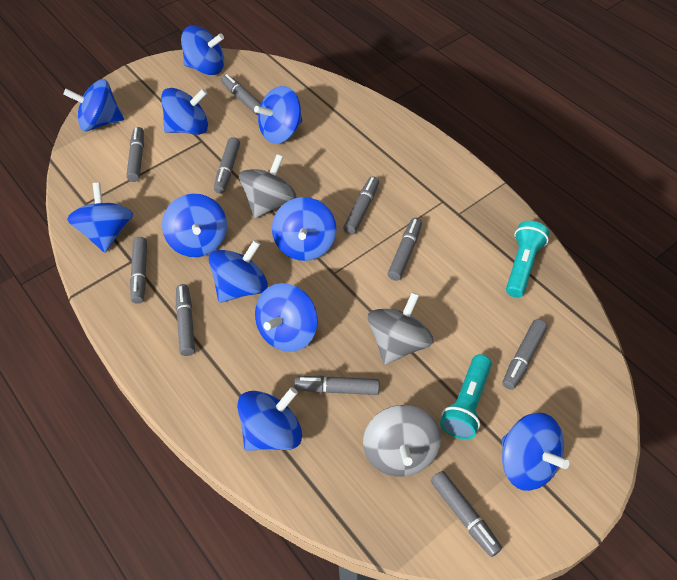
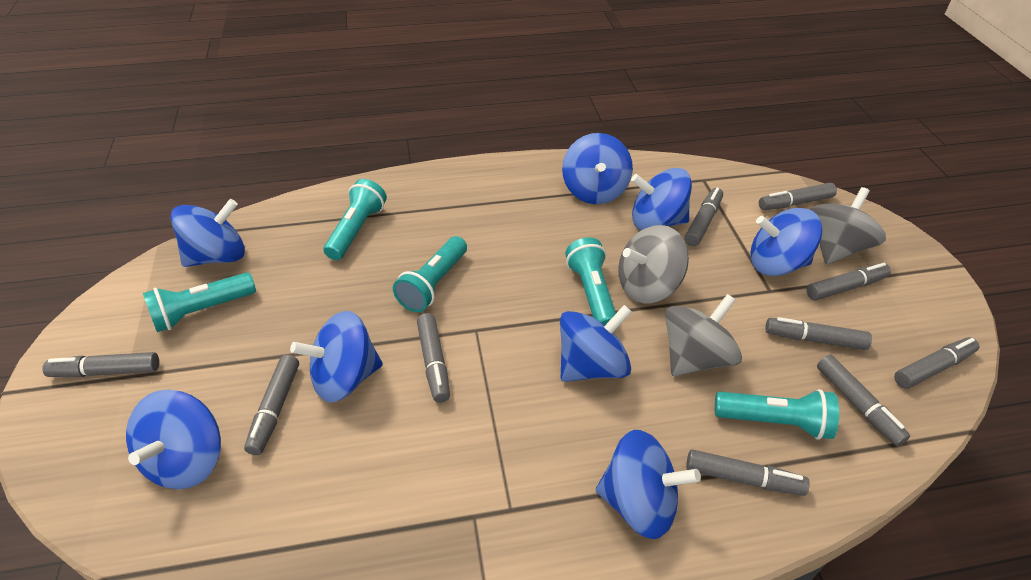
blue spinning top: [63,79,124,131] [67,183,133,253] [161,88,208,135] [162,194,227,257] [181,26,224,75] [209,240,268,303] [237,387,302,451] [254,86,302,144] [255,283,317,352] [272,197,337,261] [502,413,570,491] = 11 -> [126,390,221,489] [170,199,245,267] [290,311,383,403] [560,305,632,382] [562,133,633,204] [596,430,701,539] [631,168,692,230] [750,208,822,276] = 8
turquoise flashlight: [440,354,492,439] [506,221,549,298] = 2 -> [143,272,256,332] [323,179,387,260] [393,236,467,312] [565,237,616,325] [715,389,839,440] = 5

